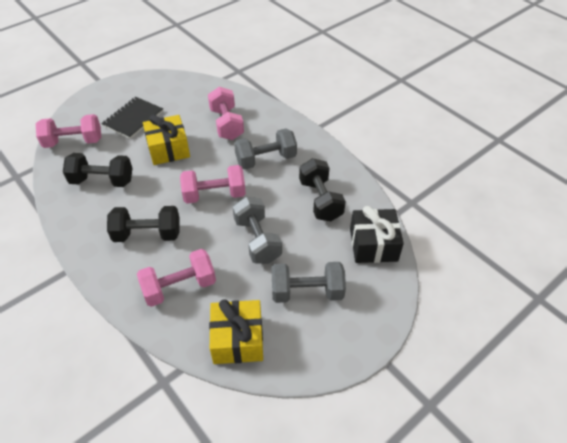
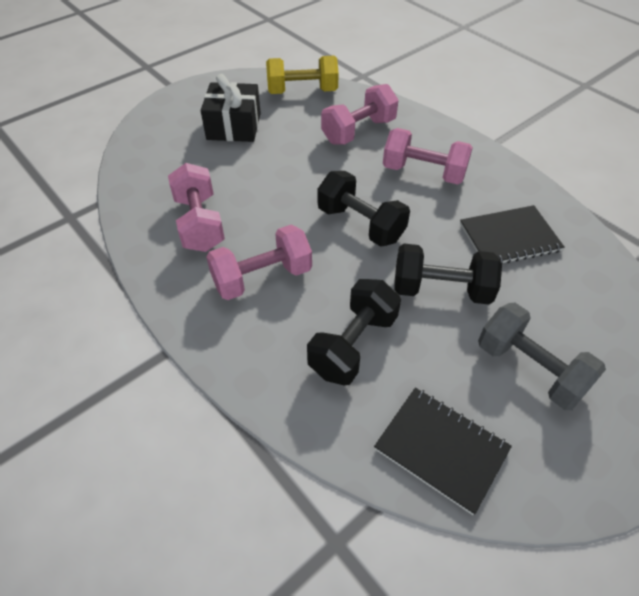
black notebook: [101,97,163,139] = 1 -> [374,388,512,515] [460,205,564,263] = 2
grey dumbbell: [233,197,282,264] [234,128,297,169] [271,262,346,303] = 3 -> [478,303,606,410] = 1
yellow dumbbell: none = 0 -> [266,56,339,94] = 1
yellow gift: [143,115,190,165] [209,299,263,364] = 2 -> none = 0

